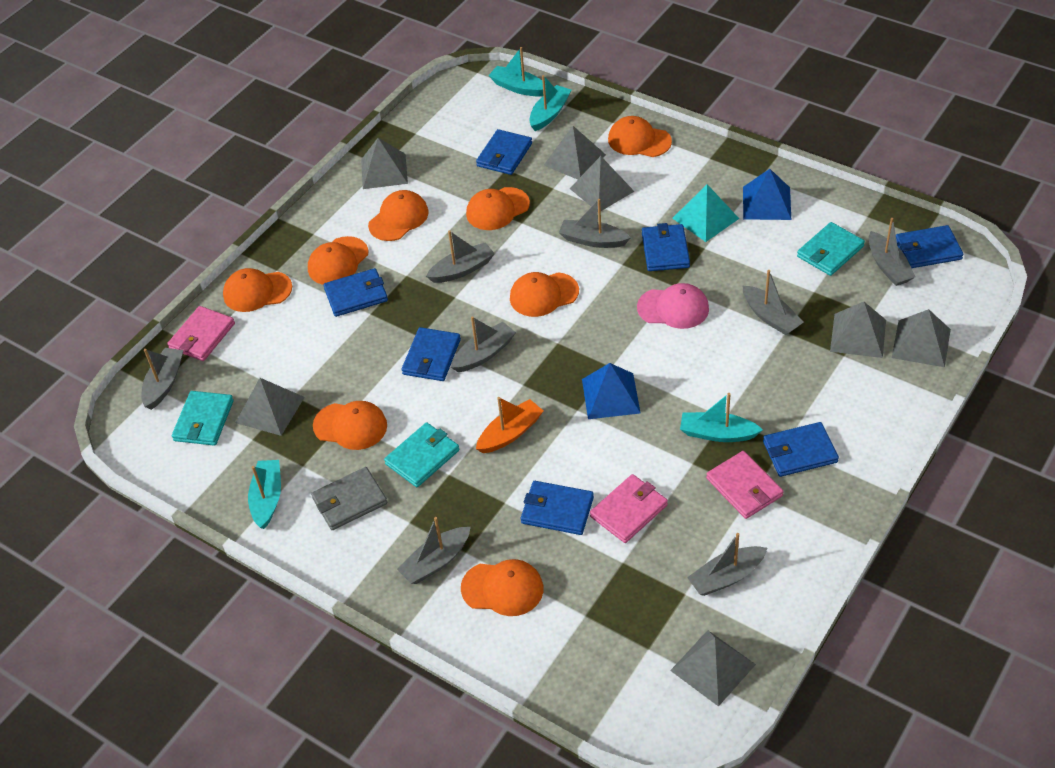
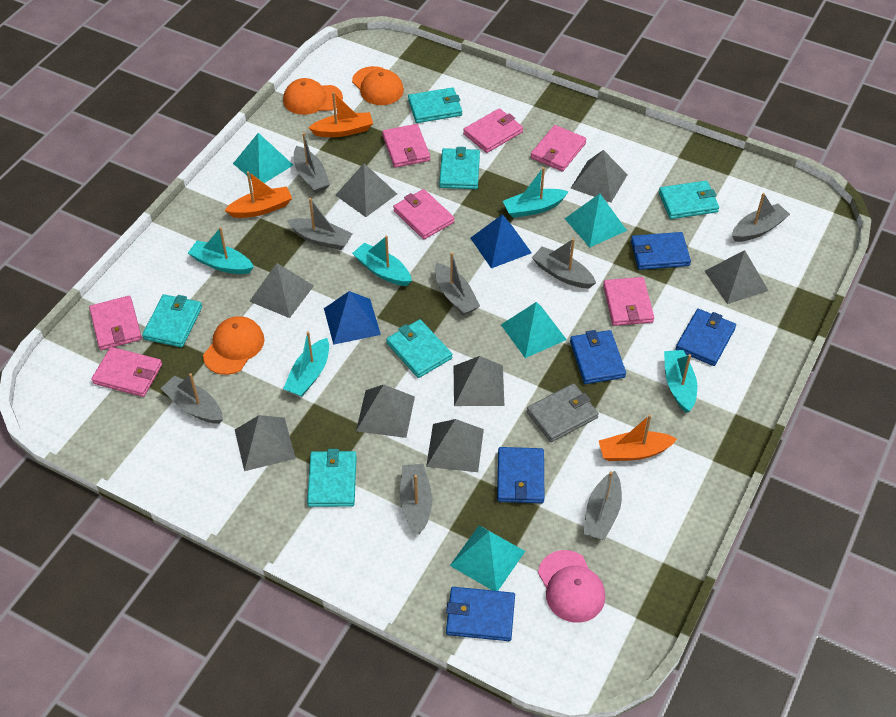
blue wallet: [323,268,388,317] [401,327,461,381] [476,129,532,175] [521,481,594,535] [642,223,690,271] [763,422,839,477] [896,225,963,268] = 7 -> [446,587,515,641] [497,447,544,503] [570,330,626,384] [631,232,691,270] [676,309,736,366] = 5
grey pyramid: [236,378,305,436] [361,138,408,189] [544,126,606,180] [570,156,634,212] [670,630,756,707] [830,302,886,358] [892,309,951,367] = 7 -> [235,415,296,471] [249,263,314,318] [335,163,397,217] [356,385,415,438] [426,419,484,472] [454,356,504,406] [571,150,628,202] [705,250,768,304] = 8
orange boat: [476,397,543,453] = 1 -> [225,171,292,218] [309,92,373,137] [599,414,677,461] = 3
orange cap: [223,268,292,312] [308,236,368,285] [313,401,387,450] [368,190,429,241] [461,559,543,616] [466,187,530,230] [510,272,579,317] [608,116,672,157] = 8 -> [203,316,264,375] [283,78,343,115] [352,66,404,105] = 3
pink wallet: [167,306,235,361] [590,474,668,543] [706,451,784,519] = 3 -> [89,296,142,350] [91,347,162,397] [382,124,430,168] [393,189,454,239] [463,108,523,153] [531,125,587,171] [603,277,654,326] = 7
turquoise boat: [248,460,281,529] [488,47,543,96] [529,75,571,131] [680,393,763,442] = 4 -> [188,227,254,274] [283,331,329,397] [352,235,412,286] [503,167,568,218] [664,350,697,413] = 5
turquoise pyramid: [672,184,739,242] = 1 -> [233,133,293,183] [450,525,525,591] [501,302,567,358] [565,194,627,247] = 4
turquoise wallet: [172,391,234,446] [384,422,459,487] [797,222,865,276] = 3 -> [142,294,202,347] [307,449,357,507] [386,319,452,378] [408,87,462,123] [439,147,480,189] [659,181,719,219] = 6

